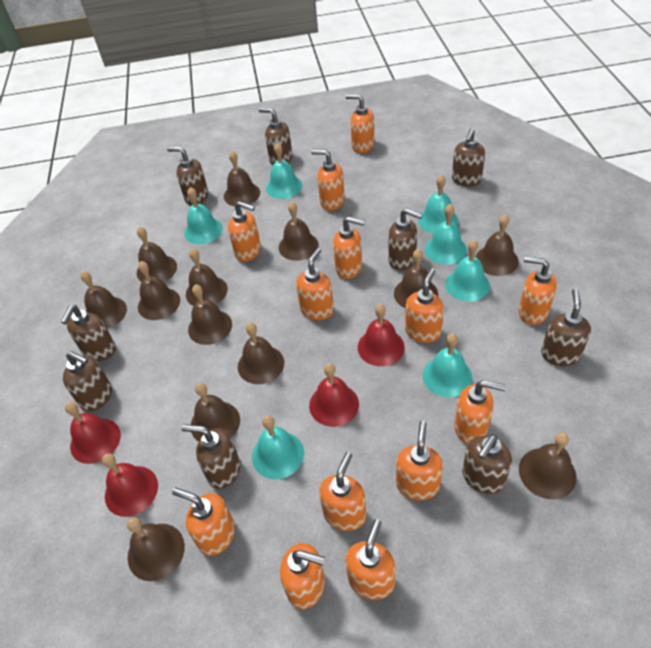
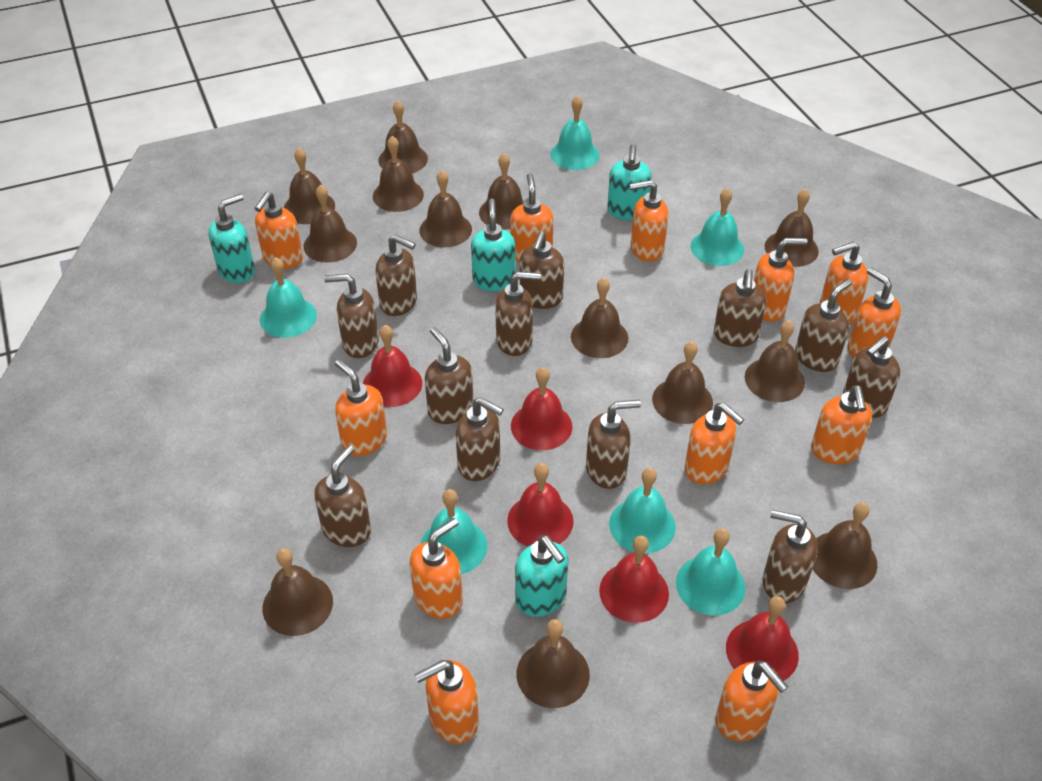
brown soap dispenser: [61,305,116,361] [63,351,112,412] [167,147,208,206] [181,424,240,489] [259,108,293,165] [388,208,423,271] [452,129,485,187] [462,434,512,494] [541,289,591,366] = 9 -> [314,445,371,547] [324,274,379,358] [375,234,417,316] [425,327,473,424] [456,397,504,481] [495,271,541,356] [520,231,564,309] [586,400,641,489] [714,269,766,347] [763,510,818,603] [795,279,852,372] [843,336,900,418] = 12
orange soap dispenser: [172,488,235,556] [228,201,261,262] [280,543,325,609] [296,248,334,320] [311,149,345,211] [319,452,366,531] [333,216,365,279] [345,519,395,600] [346,94,374,153] [396,421,443,500] [405,268,444,343] [454,380,506,444] [519,256,557,325] = 13 -> [255,192,303,269] [335,359,387,456] [410,518,463,619] [415,660,479,744] [510,173,554,263] [630,180,669,262] [685,402,744,484] [716,660,788,741] [754,238,807,322] [811,385,872,464] [820,241,869,323] [848,267,901,358] = 12
red bell: [65,402,121,464] [102,454,158,517] [309,363,359,427] [358,304,405,366] = 4 -> [363,325,422,407] [507,463,574,547] [511,367,572,450] [599,536,669,623] [726,596,799,681] = 5
turquoise bell: [184,187,223,244] [252,415,304,479] [266,143,303,199] [418,174,458,233] [423,333,472,397] [425,204,467,265] [445,240,490,301] = 7 -> [260,257,317,338] [421,489,487,574] [550,95,599,170] [609,468,676,553] [676,528,745,615] [691,188,744,266] = 6
turquoise soap dispenser: none = 0 -> [208,194,255,283] [471,198,516,291] [515,535,568,617] [607,144,651,220] = 4

